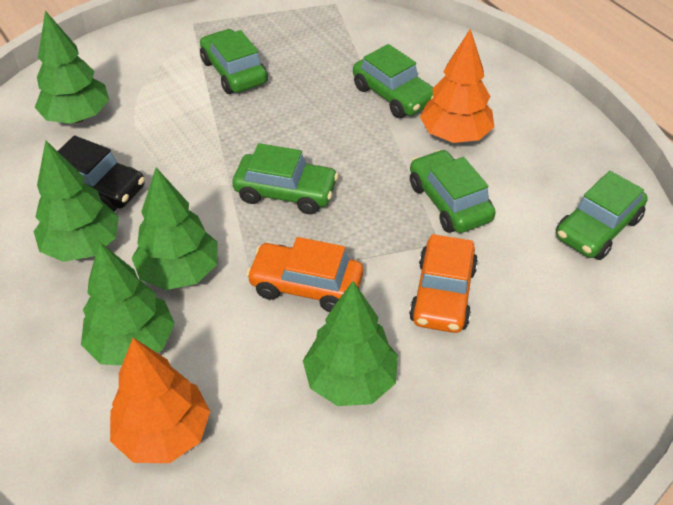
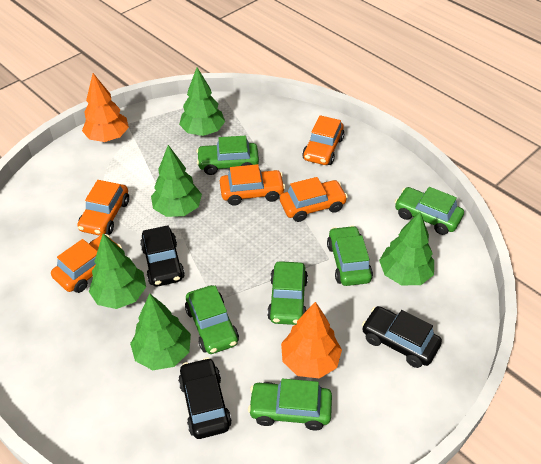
black car: [58,136,145,212] = 1 -> [140,225,185,287] [178,357,232,439] [362,306,442,368] = 3
green car: [200,29,268,94] [232,143,339,214] [353,44,434,118] [410,149,496,233] [556,171,648,260] = 5 -> [185,285,239,354] [196,136,259,175] [248,379,332,430] [267,261,308,325] [327,225,373,286] [395,187,464,235] = 6
orange car: [246,237,363,312] [409,234,478,333] = 2 -> [51,234,122,293] [77,180,129,236] [220,164,285,206] [280,177,348,222] [302,115,344,165] = 5

